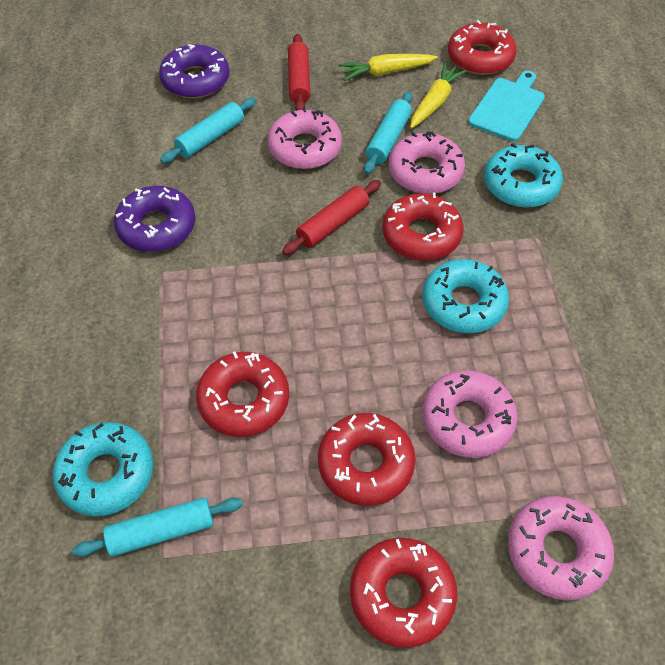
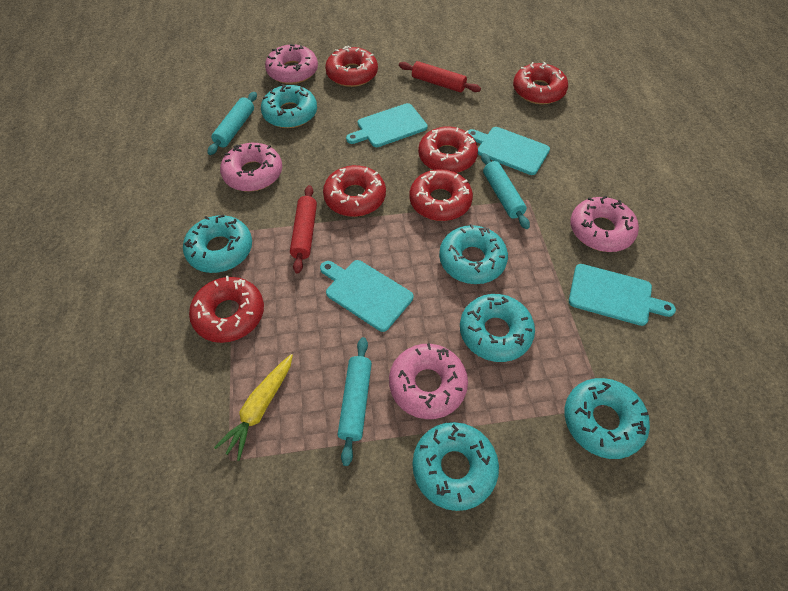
purple donut: [114,186,195,252] [159,44,230,98] = 2 -> none = 0
red donut: [196,351,289,437] [318,413,415,506] [350,538,457,648] [382,193,464,261] [448,20,516,75] = 5 -> [189,276,264,343] [323,165,386,217] [325,46,378,87] [410,169,473,221] [418,126,478,173] [513,62,568,104] = 6
turquoise cutting board: [468,71,545,141] = 1 -> [320,260,413,332] [346,103,428,147] [468,127,550,175] [569,264,676,326] = 4
turquoise donut: [52,422,153,516] [423,259,509,333] [484,143,563,208] = 3 -> [183,214,252,273] [261,84,317,128] [412,422,499,511] [439,224,508,284] [460,294,535,362] [564,378,650,459] = 6
yellow carrot: [338,54,438,81] [410,63,467,129] = 2 -> [214,354,293,461] = 1

